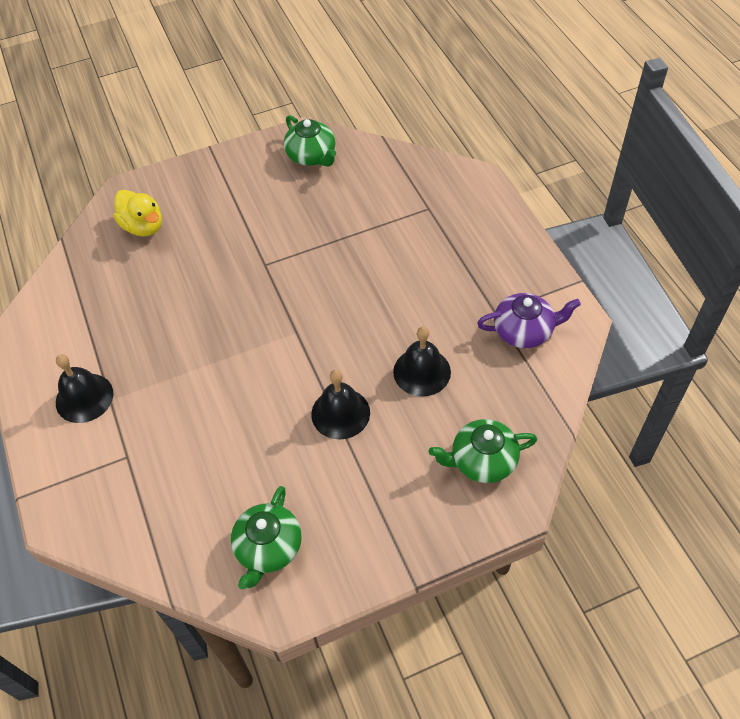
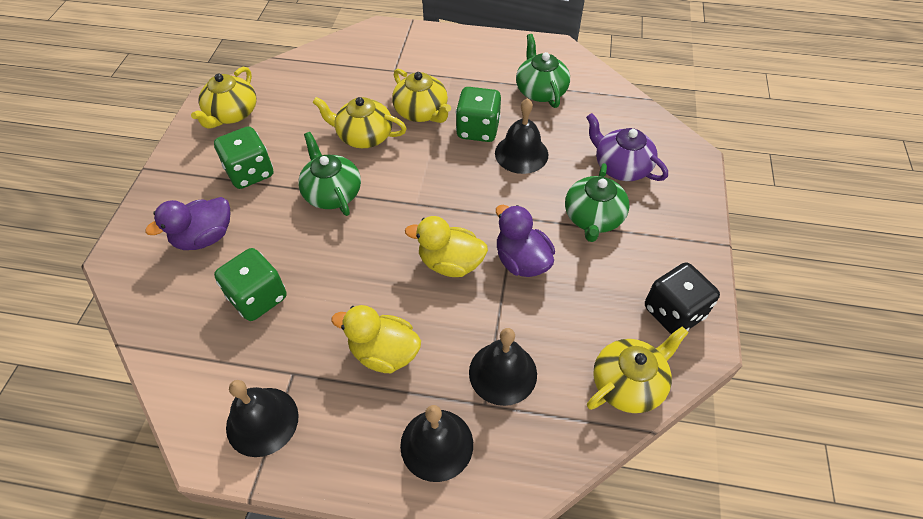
black bell: [56,354,113,423] [311,370,370,440] [393,327,451,396] = 3 -> [226,380,299,457] [400,405,473,482] [469,328,537,406] [495,98,548,174] = 4
black dice: none = 0 -> [645,263,720,334] = 1
green dice: none = 0 -> [214,126,273,189] [214,248,287,321] [456,87,501,142] = 3
purple duck: none = 0 -> [145,197,230,250] [496,205,555,277] = 2
yellow duck: [113,190,162,236] = 1 -> [331,305,421,373] [405,216,488,277] = 2
yellow teapot: none = 0 -> [191,67,256,129] [312,97,407,148] [392,69,451,123] [587,326,689,413] = 4

